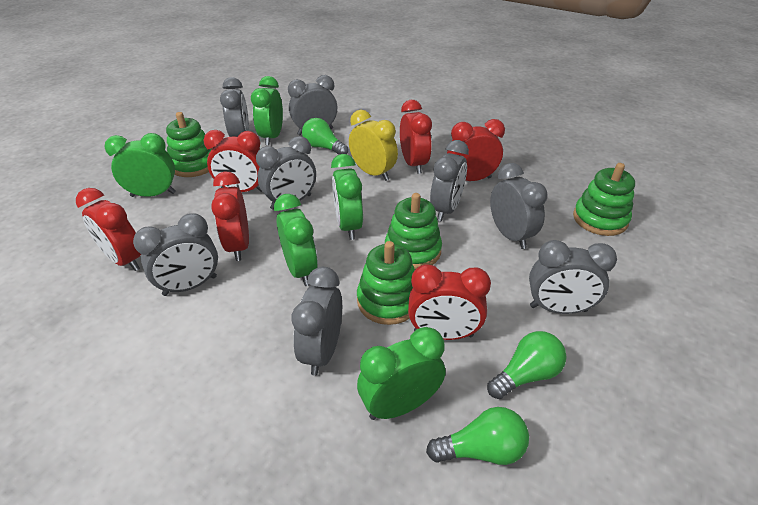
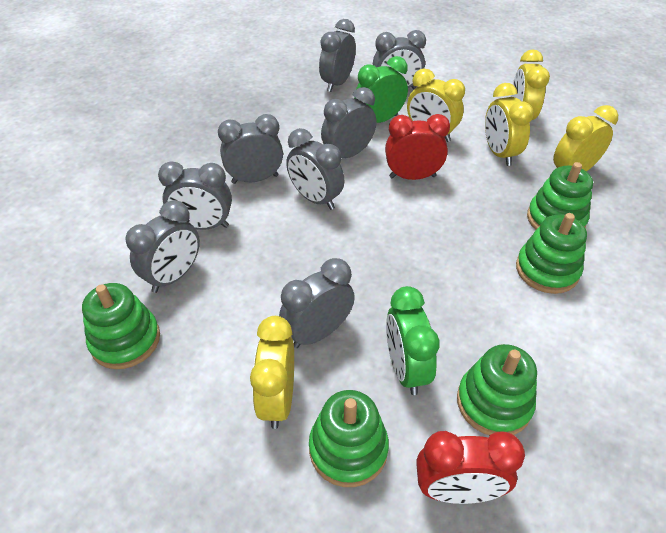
green clock: [105,133,176,197] [251,76,283,146] [274,194,318,286] [331,154,363,240] [357,327,445,420] = 5 -> [354,56,408,123] [386,286,440,395] = 2
green light bulb: [302,118,348,155] [426,407,529,465] [487,331,566,399] = 3 -> none = 0
green stacking toy: [166,112,212,177] [357,241,415,325] [385,193,442,269] [573,163,635,236] = 4 -> [82,283,160,369] [309,390,389,487] [457,344,537,435] [516,213,587,294] [527,162,593,230] = 5
red clock: [76,188,141,271] [204,130,262,192] [211,171,249,261] [400,100,432,174] [408,264,491,340] [447,119,505,181] = 6 -> [385,114,450,180] [416,431,525,504] = 2
yellow clock: [349,110,398,181] = 1 -> [250,316,294,429] [407,68,465,142] [485,83,534,166] [511,50,550,120] [553,105,618,172] = 5

